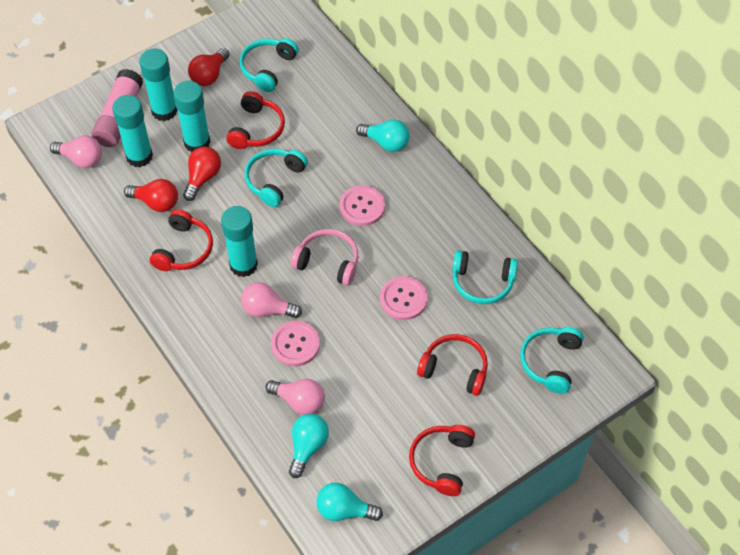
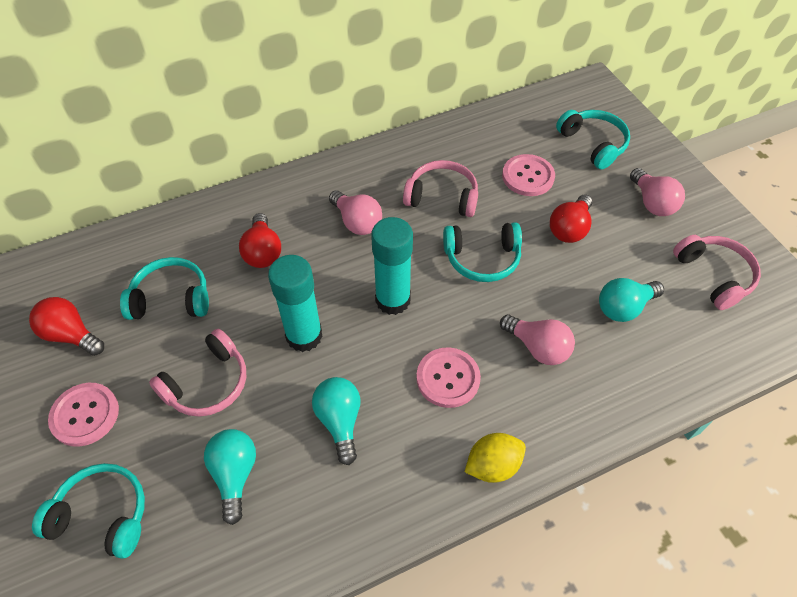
pink glue stick: [92,69,143,147] = 1 -> none = 0
pink headphones: [291,229,358,286] = 1 -> [149,329,246,417] [403,160,478,217] [673,235,761,310] = 3
red headphones: [150,209,213,271] [226,91,285,149] [409,425,475,496] [417,334,488,396] = 4 -> none = 0
turquoise glue stick: [112,95,153,167] [139,48,178,121] [173,81,210,152] [221,206,258,277] = 4 -> [268,255,323,352] [371,217,413,315] = 2
yellow lemon: none = 0 -> [465,433,526,483] = 1

